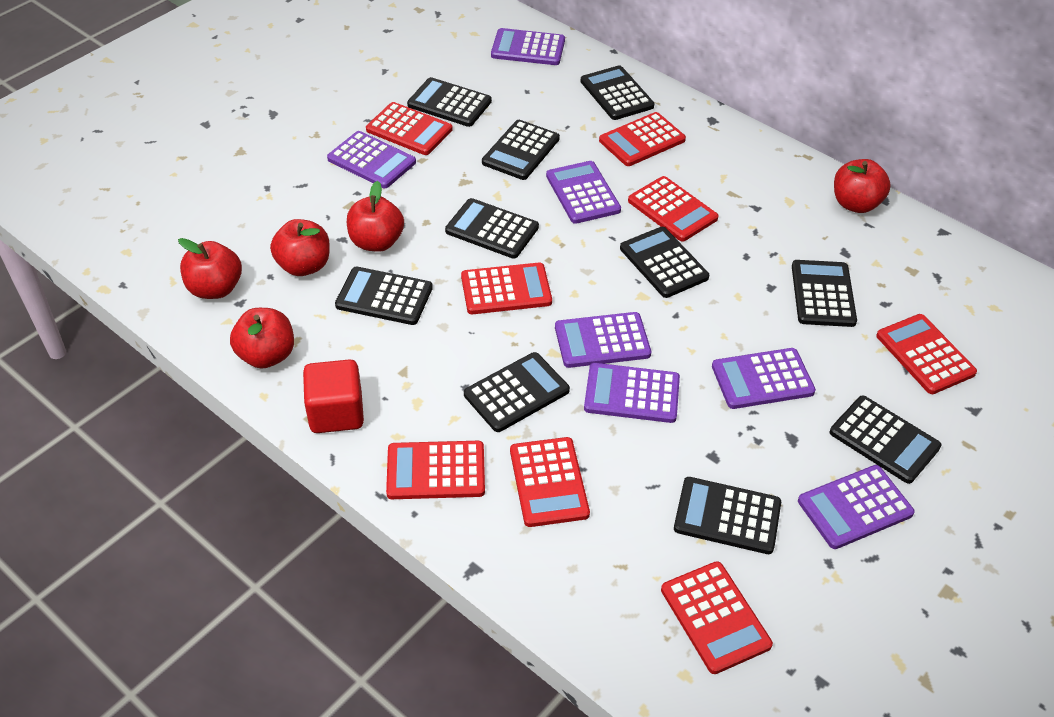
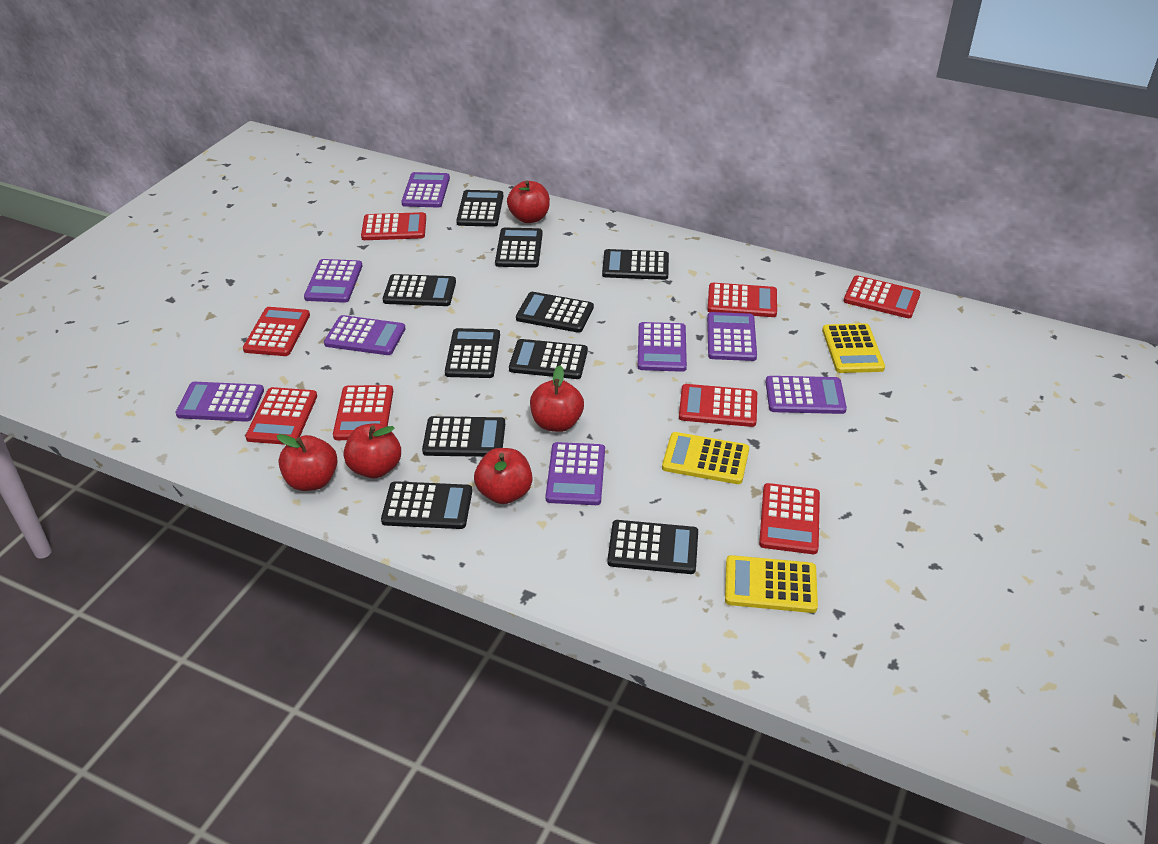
purple calculator: [327,131,416,188] [491,28,565,65] [546,161,621,224] [555,312,651,368] [584,363,680,423] [712,348,816,409] [798,465,915,549] = 7 -> [175,382,264,422] [304,259,362,303] [324,315,406,355] [401,172,450,208] [546,442,605,505] [638,322,687,372] [707,312,757,361] [766,376,847,414] = 8
red cube: [303,359,364,433] = 1 -> none = 0
yellow calculator: none = 0 -> [662,432,749,484] [725,555,818,613] [822,323,885,373] = 3

